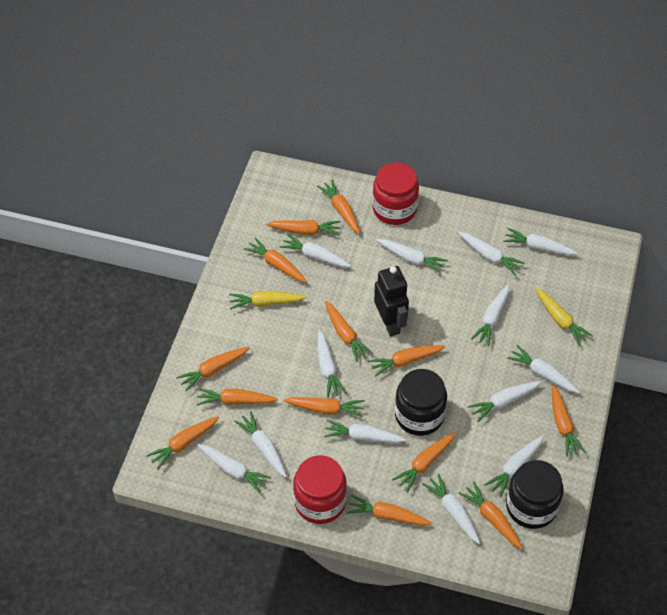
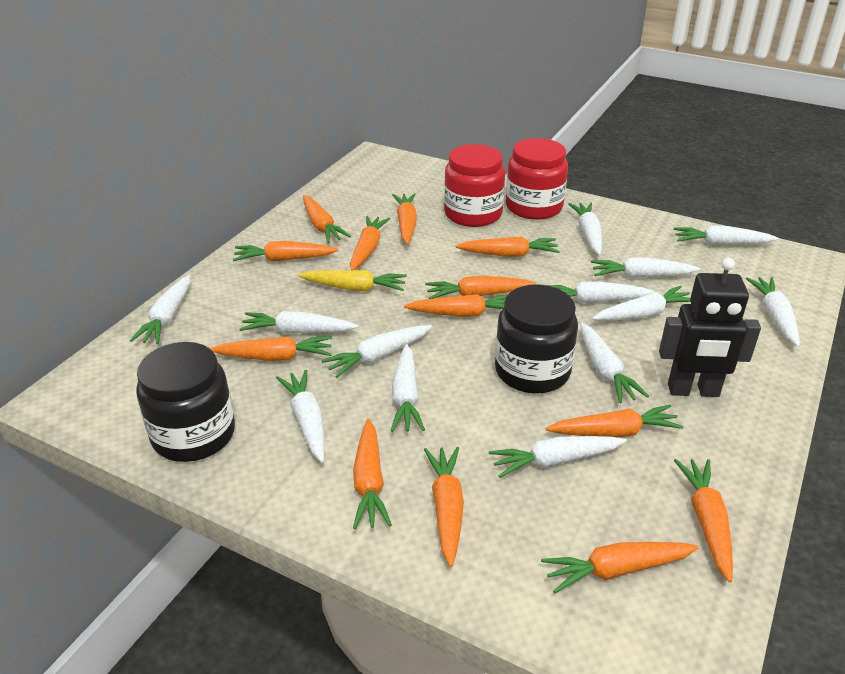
yellow carrot: [229,291,306,310] [535,288,593,346] = 2 -> [298,270,407,291] = 1

